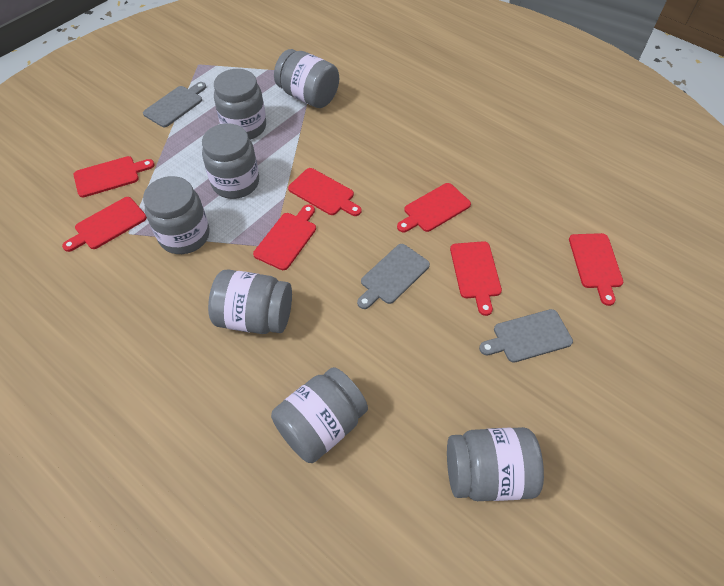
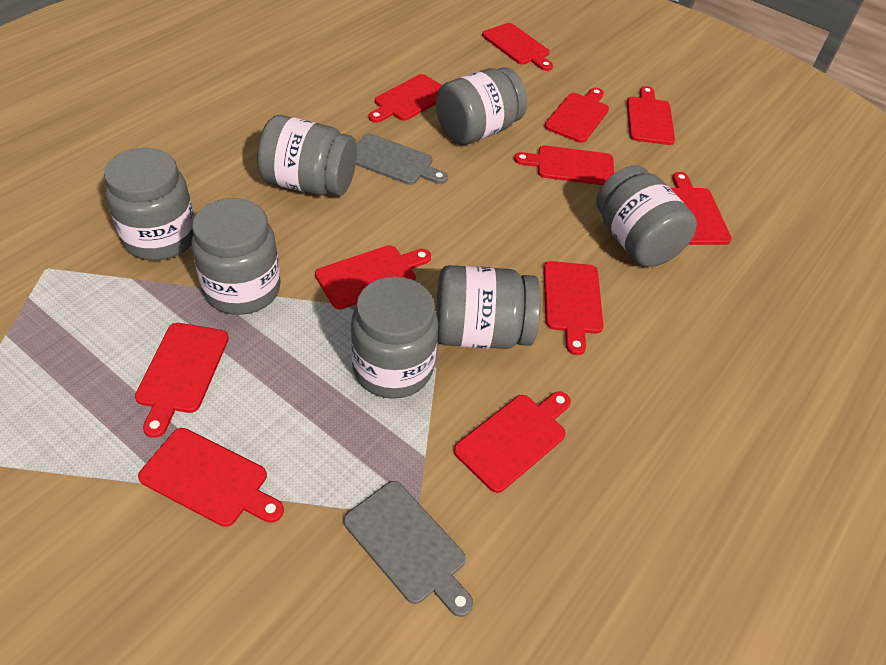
grey cutting board: [143,82,206,127] [357,244,430,309] [479,309,573,363] = 3 -> [344,481,473,617] [356,133,448,185] = 2
red cutting board: [62,197,147,252] [74,156,154,197] [253,204,316,270] [288,168,362,216] [397,183,471,232] [450,241,502,316] [569,233,623,306] = 7 -> [135,323,229,438] [138,428,284,527] [315,245,431,309] [368,74,442,123] [454,391,571,493] [482,23,553,71] [514,145,614,185] [544,88,609,143] [544,261,603,355] [627,86,675,145] [671,172,732,245] = 11

